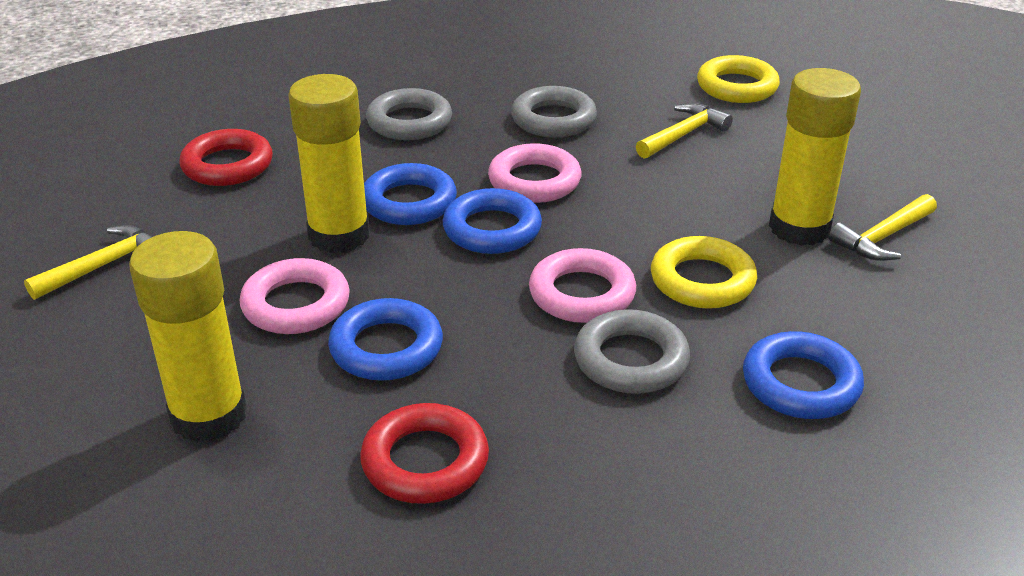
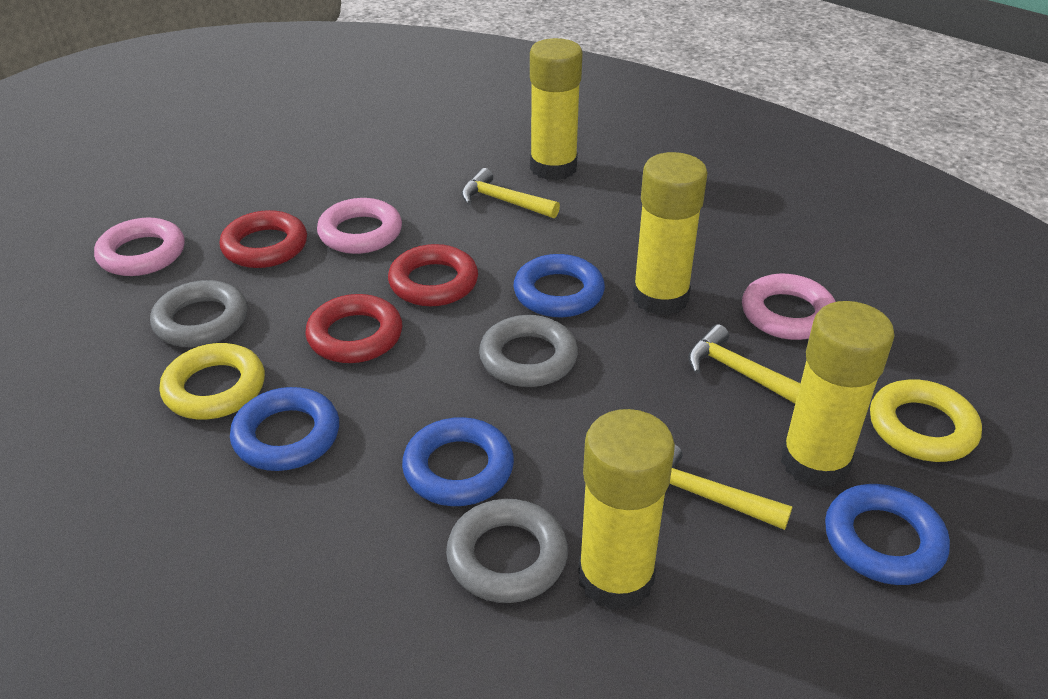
red ring: [179,129,273,186] [360,403,489,504] = 2 -> [219,210,307,268] [305,294,402,363] [388,244,478,306] = 3
yellow glue stick: [129,231,247,443] [288,74,370,253] [769,68,861,246] = 3 -> [530,38,583,181] [578,409,675,610] [633,152,708,316] [781,301,895,488] = 4

